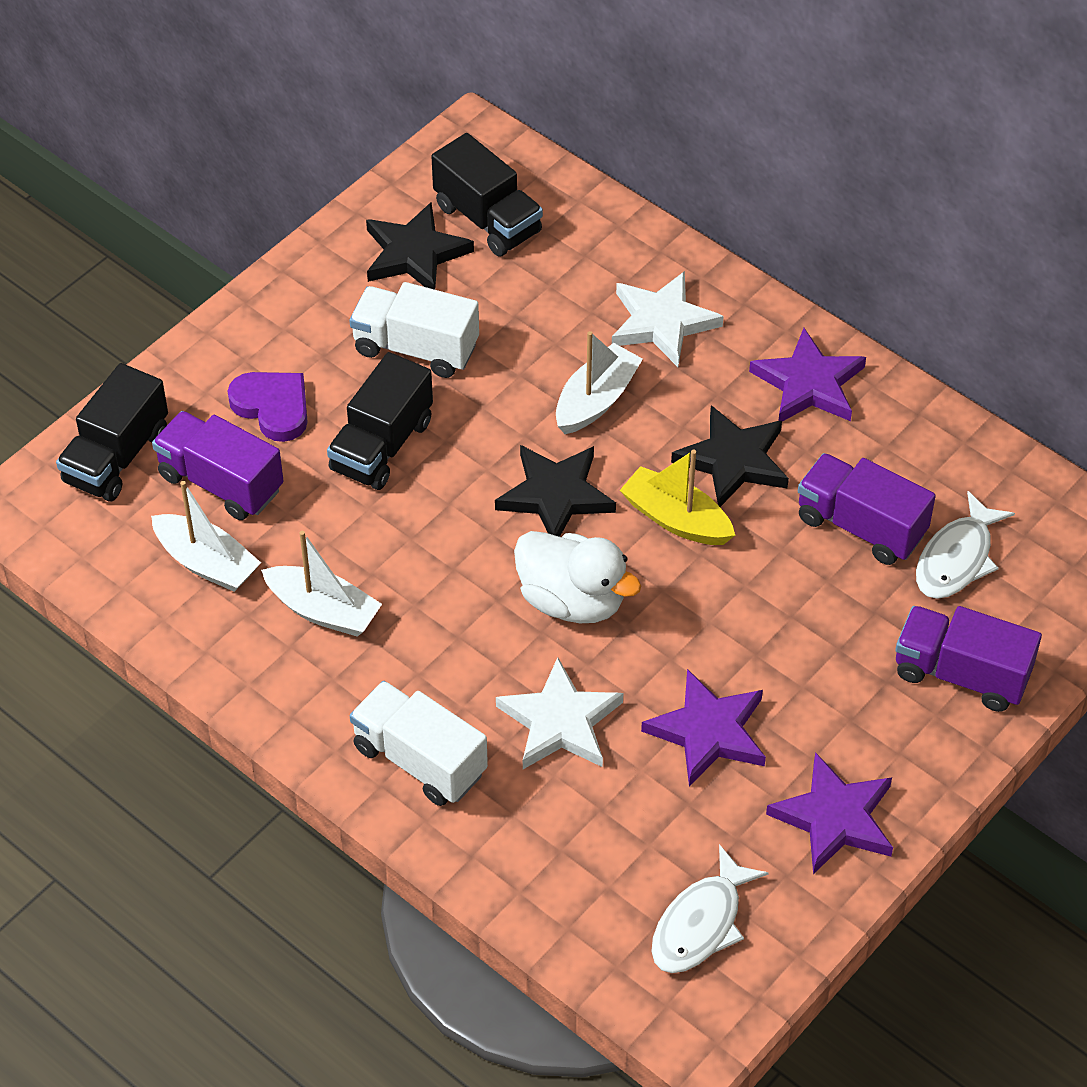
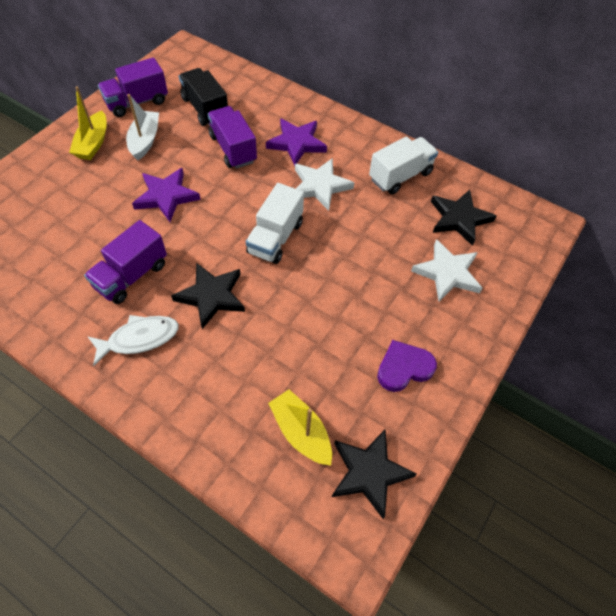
black truck: [56,363,168,502] [327,352,433,490] [431,133,543,257] = 3 -> [179,68,228,126] = 1
purple star: [641,669,766,786] [749,328,866,422] [766,752,893,874] = 3 -> [132,168,201,222] [266,118,327,166] = 2
white boat: [151,481,261,592] [261,531,382,636] [556,331,643,434] = 3 -> [126,94,159,161] = 1
white duck: [514,531,641,623] = 1 -> none = 0
white fish: [651,844,769,973] [916,491,1015,599] = 2 -> [87,315,179,366] = 1
yellow boat: [620,450,735,545] = 1 -> [69,86,107,160] [268,389,332,466] = 2

